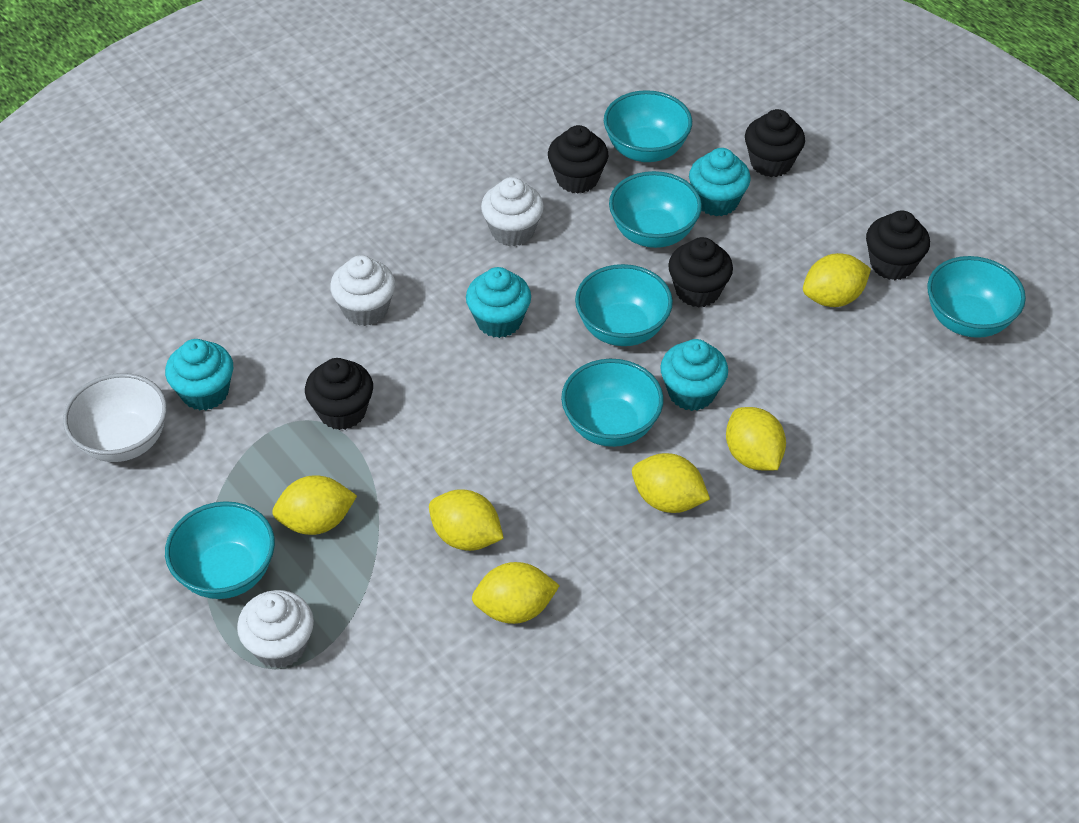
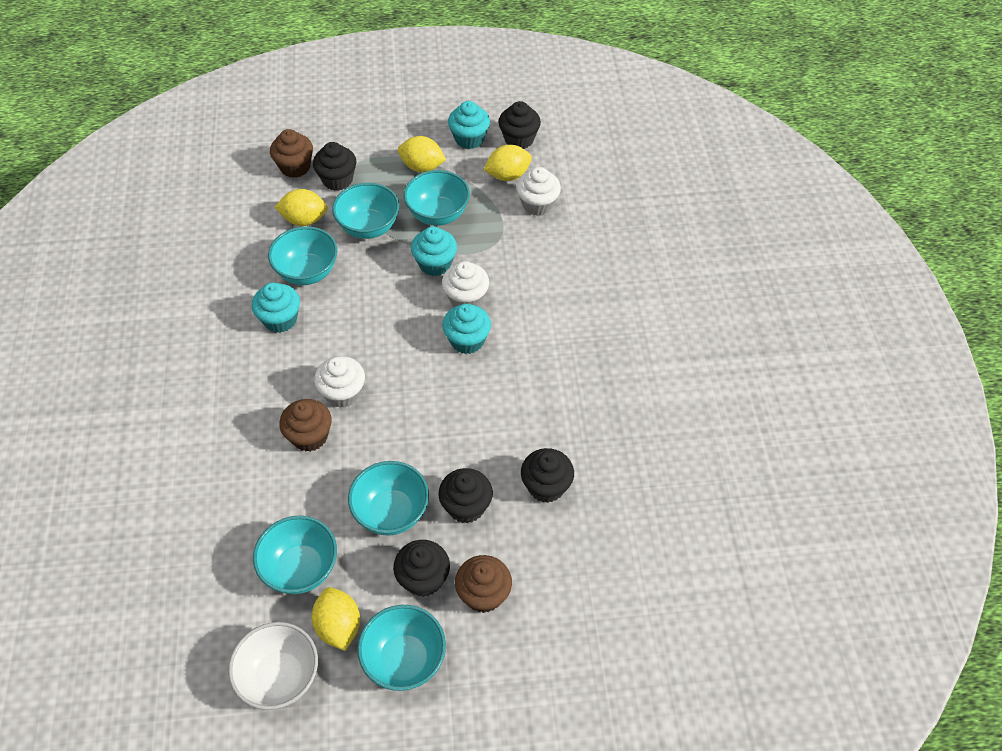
brown cupcake: none = 0 -> [270,129,313,178] [279,399,332,452] [455,555,512,613] = 3
yellow lemon: [272,475,357,535] [429,489,504,551] [472,562,560,624] [632,453,710,513] [726,407,786,470] [803,253,871,307] = 6 -> [275,189,328,226] [311,587,360,651] [398,136,446,172] [483,145,532,181] = 4

